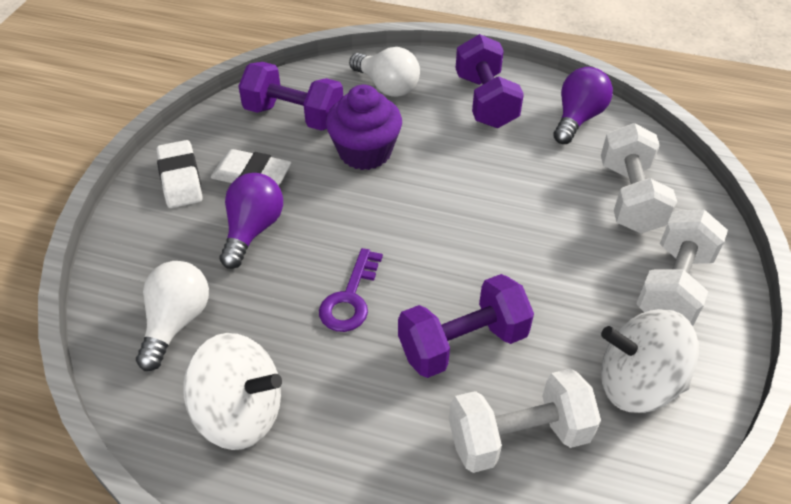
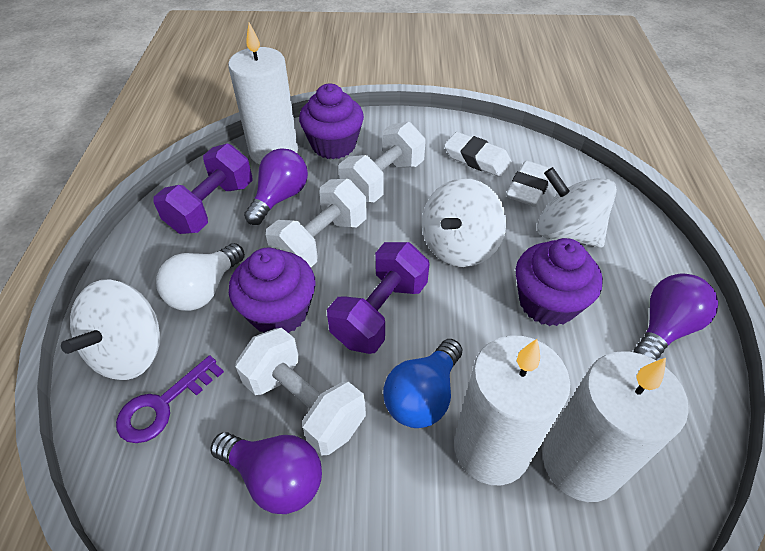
blue light bulb: none = 0 -> [383,339,462,428] = 1
purple cupcake: [326,85,402,170] = 1 -> [229,247,316,333] [299,84,364,159] [516,238,603,326] = 3
purple dumbbell: [238,62,343,131] [398,274,534,378] [455,34,524,128] = 3 -> [153,144,253,234] [327,242,430,354] = 2
purple light bulb: [220,173,283,269] [553,67,613,144] = 2 -> [210,432,322,514] [244,148,308,225] [634,273,718,361] = 3
white candle: none = 0 -> [228,23,298,165] [454,335,570,485] [543,352,689,502] = 3
white light bulb: [136,261,209,371] [349,47,420,97] = 2 -> [156,243,245,311] = 1
white spinning top: [183,333,282,450] [601,309,699,413] = 2 -> [61,279,160,380] [422,178,506,267] [537,167,617,248] = 3

